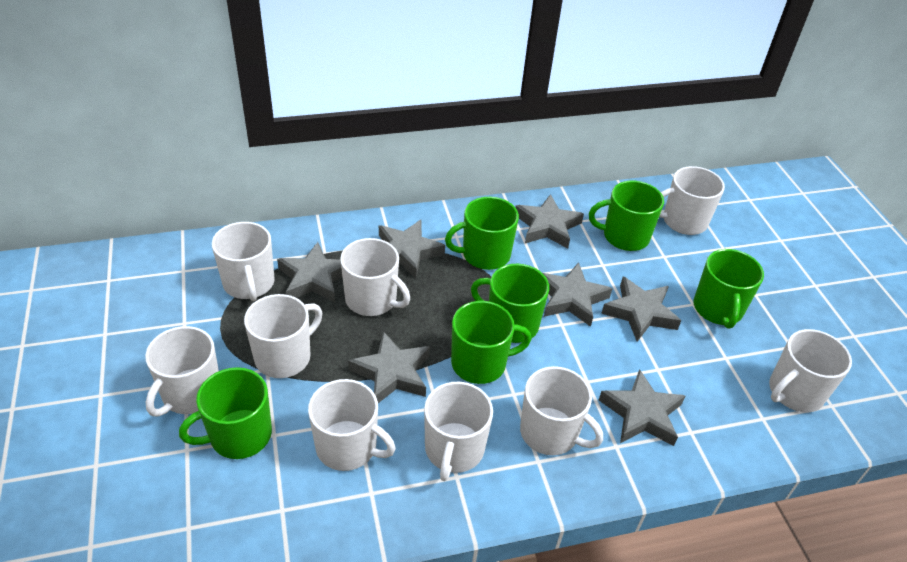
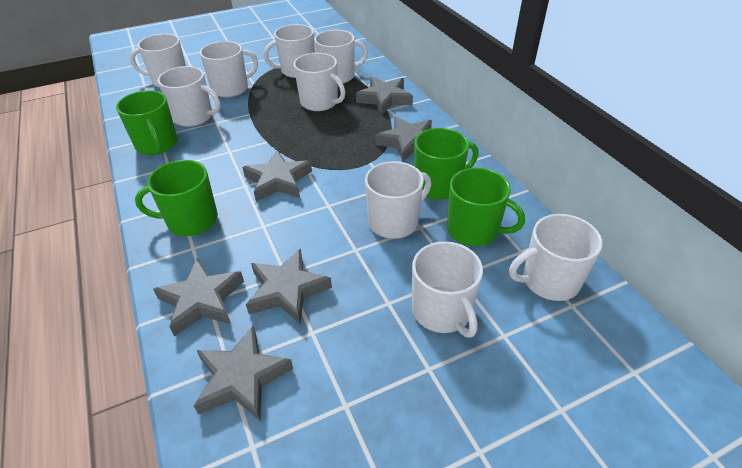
green mug: [179,367,272,459] [445,197,519,270] [451,301,532,384] [471,264,549,343] [589,181,664,251] [694,249,764,329] = 6 -> [116,90,178,155] [135,160,218,236] [414,128,479,200] [447,168,525,246] = 4
grey star: [277,242,342,302] [348,331,430,403] [379,220,445,278] [515,194,584,249] [543,263,613,327] [599,369,685,446] [601,276,681,342] = 7 -> [153,258,244,336] [194,326,293,421] [242,150,312,202] [246,248,332,324] [356,77,413,115] [376,116,432,162] = 6

